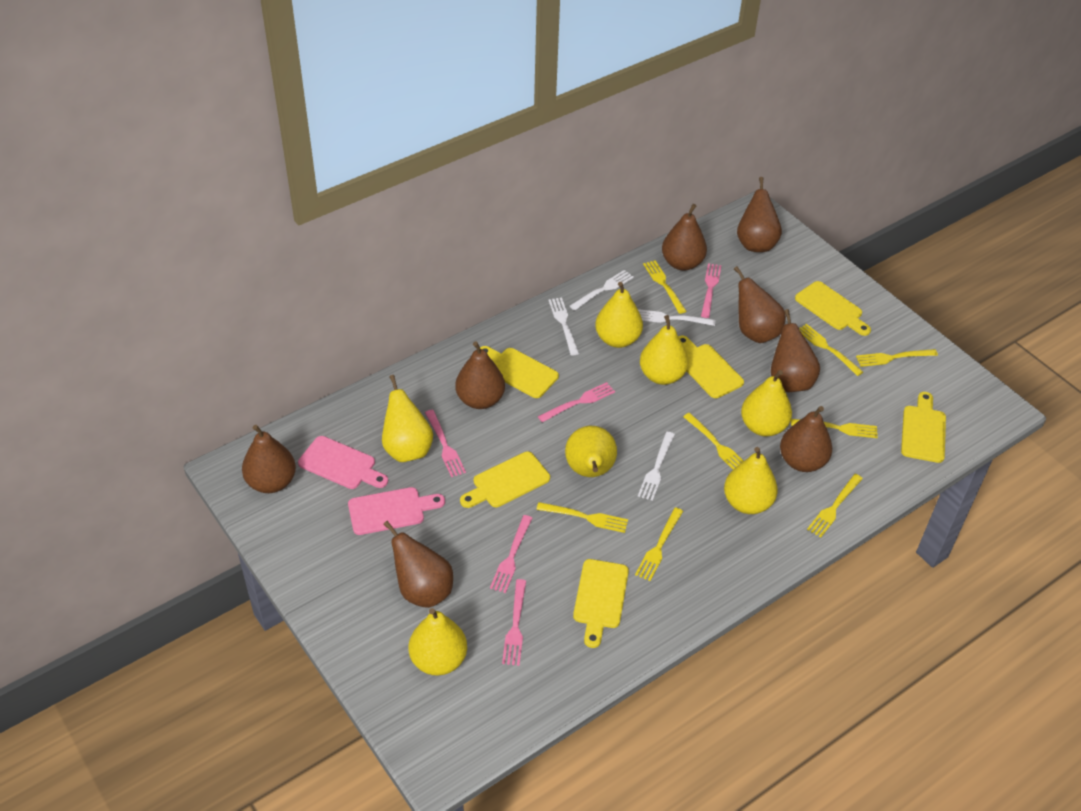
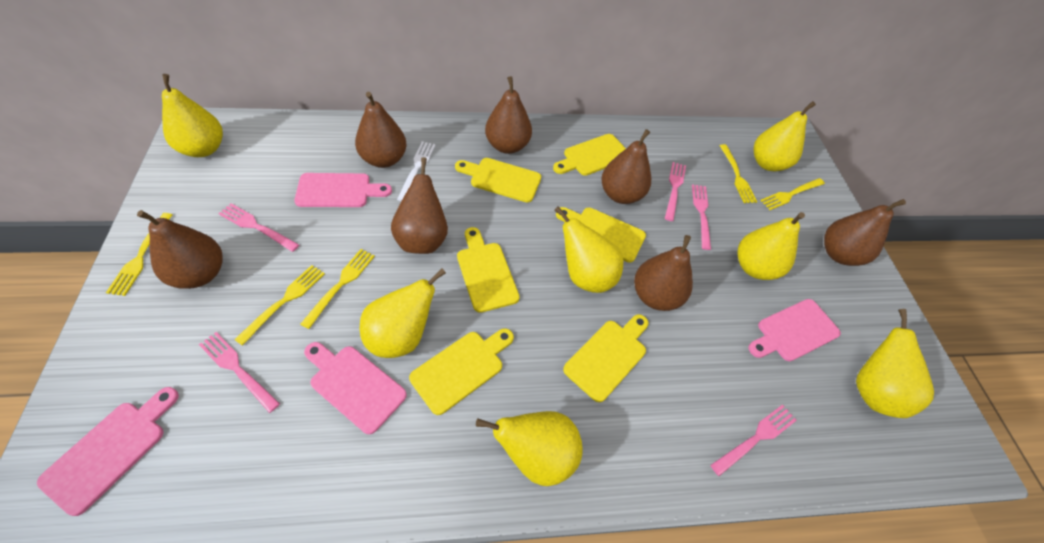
brown pear: [242,425,296,493] [383,521,453,608] [455,342,505,409] [662,204,707,271] [734,266,786,343] [737,177,782,252] [771,309,820,392] [780,406,832,472] = 8 -> [137,210,223,289] [355,92,407,168] [391,157,448,254] [485,76,532,154] [601,129,651,204] [634,235,693,311] [824,199,906,266] = 7
pink cutting board: [298,436,388,489] [348,487,445,535] = 2 -> [37,387,179,516] [294,173,392,207] [304,342,407,434] [748,299,841,361] = 4
white fork: [548,298,579,355] [570,270,634,311] [638,309,715,326] [638,432,675,501] = 4 -> [397,141,435,201] = 1
yellow fork: [536,502,628,533] [635,507,683,581] [643,260,686,314] [683,413,743,469] [791,419,878,438] [799,324,863,376] [807,474,863,538] [856,349,938,367] = 8 -> [106,213,173,296] [234,265,325,346] [300,249,375,329] [720,144,757,203] [760,178,825,210] = 5

